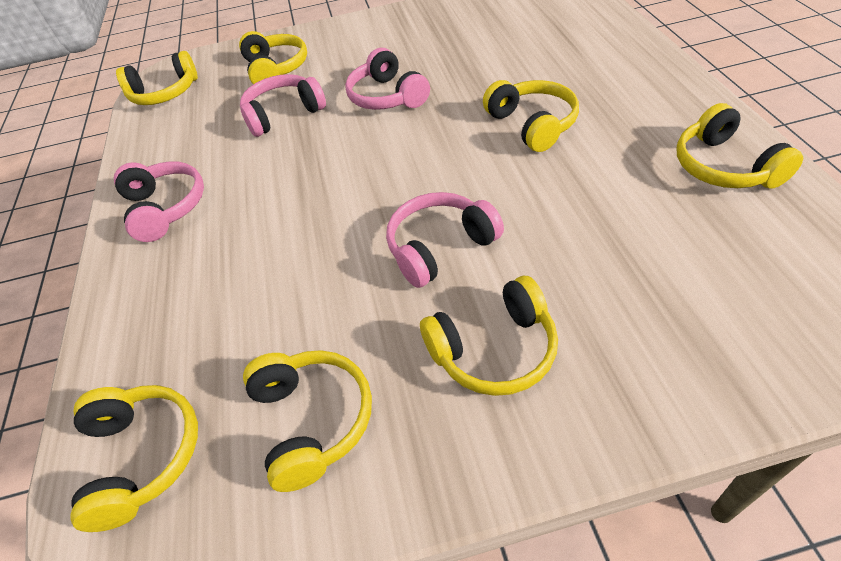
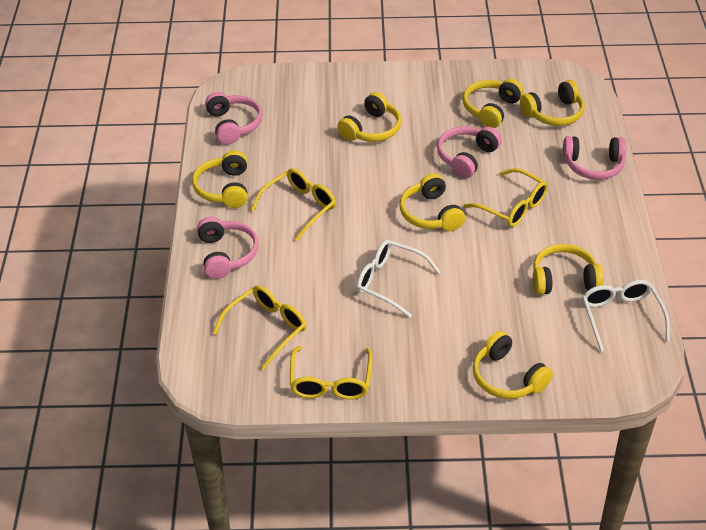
white glasses: none = 0 -> [356,240,440,318] [582,280,670,352] = 2
yellow glasses: none = 0 -> [213,285,306,370] [251,168,336,241] [290,346,373,400] [464,168,548,227] = 4

